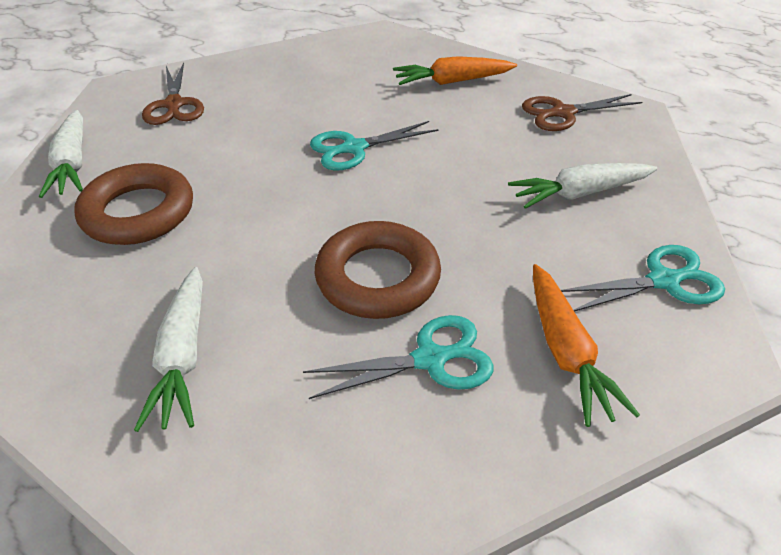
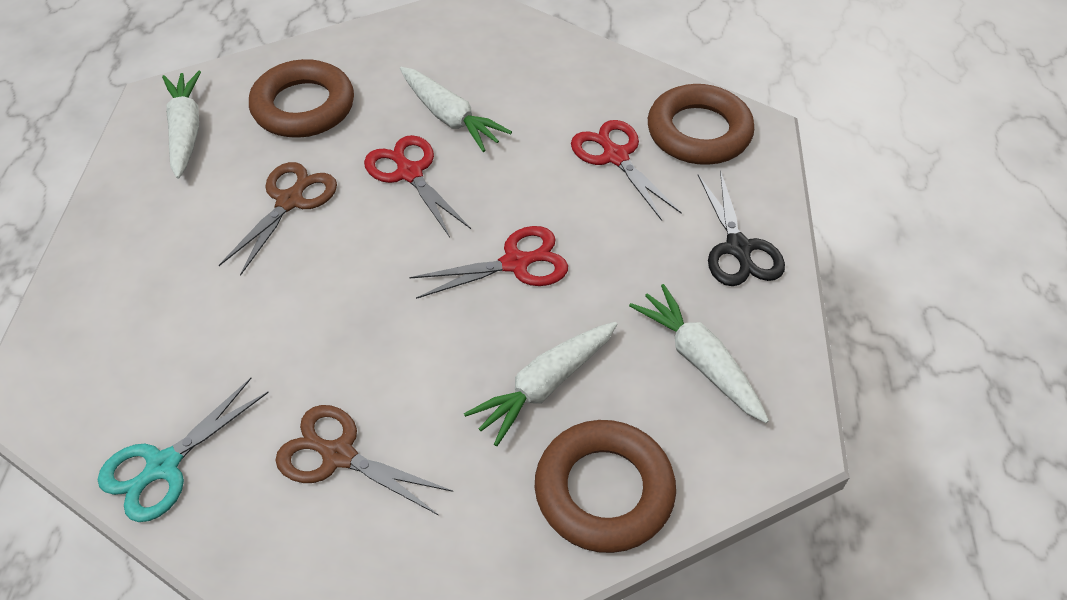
black scissors: none = 0 -> [698,170,785,286] = 1
brown ring: [74,163,193,245] [315,221,441,319] = 2 -> [249,59,354,138] [535,420,676,553] [648,84,755,165] = 3
orange carrot: [393,56,517,85] [533,264,640,427] = 2 -> none = 0
red scissors: none = 0 -> [364,135,471,237] [409,226,568,299] [571,120,682,221] = 3
turquoise scissors: [303,315,494,399] [310,121,439,170] [561,245,725,312] = 3 -> [98,378,269,522] = 1
white carrot: [39,110,83,198] [134,267,203,432] [508,163,657,209] = 3 -> [162,71,201,179] [400,67,512,152] [464,322,617,446] [629,284,769,423] = 4

